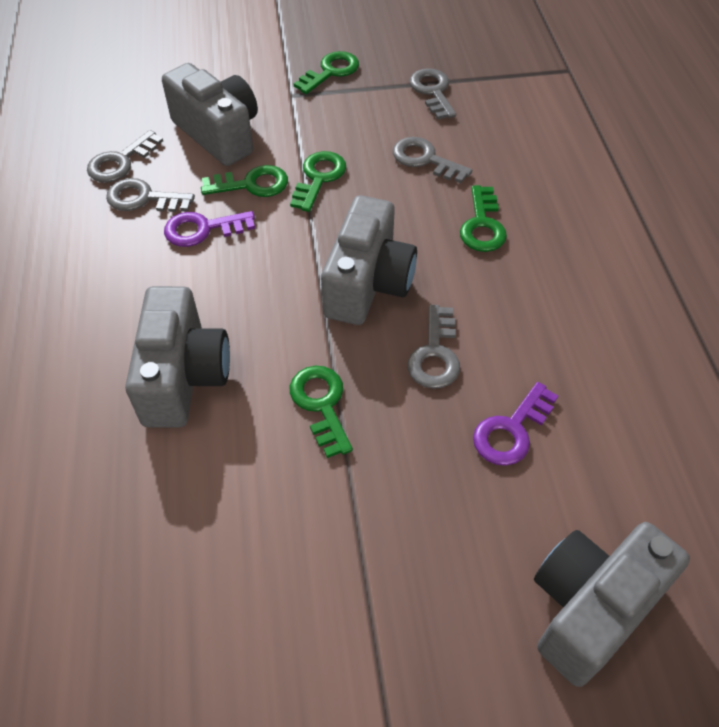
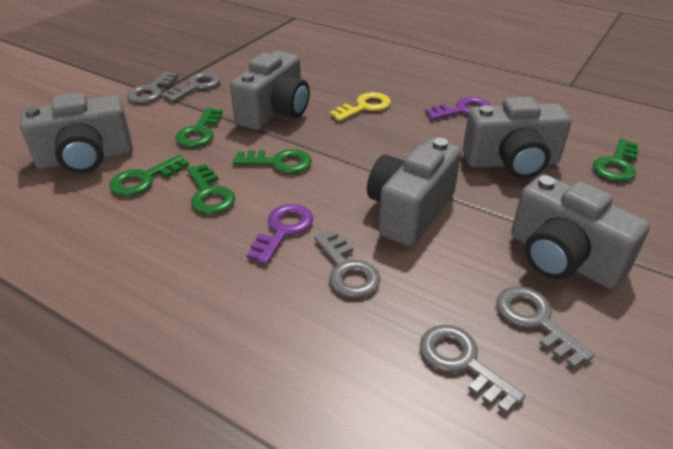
grey camera: [125,286,230,428] [162,63,258,166] [321,195,417,325] [534,522,690,687] = 4 -> [20,92,133,173] [230,51,310,131] [367,138,461,246] [463,97,571,179] [511,174,650,289] = 5
yellow key: none = 0 -> [330,92,391,121] = 1

